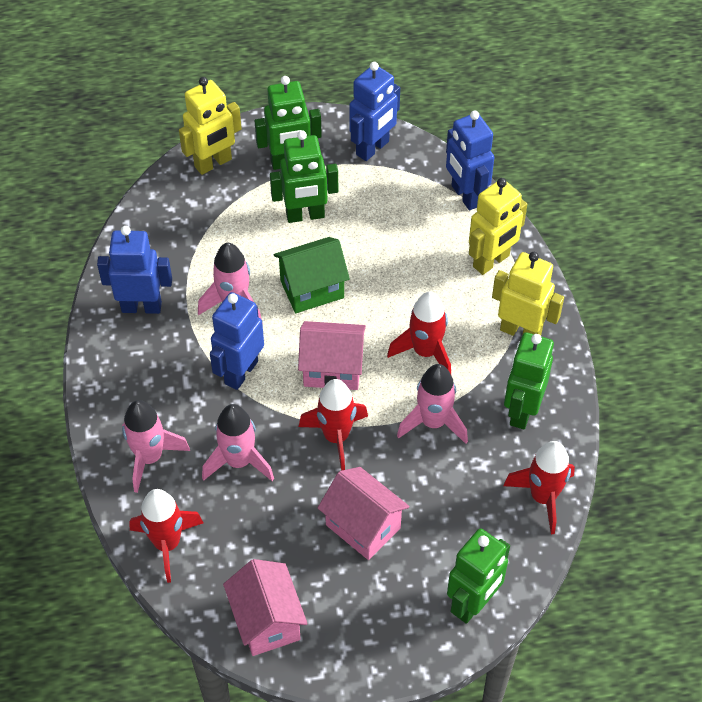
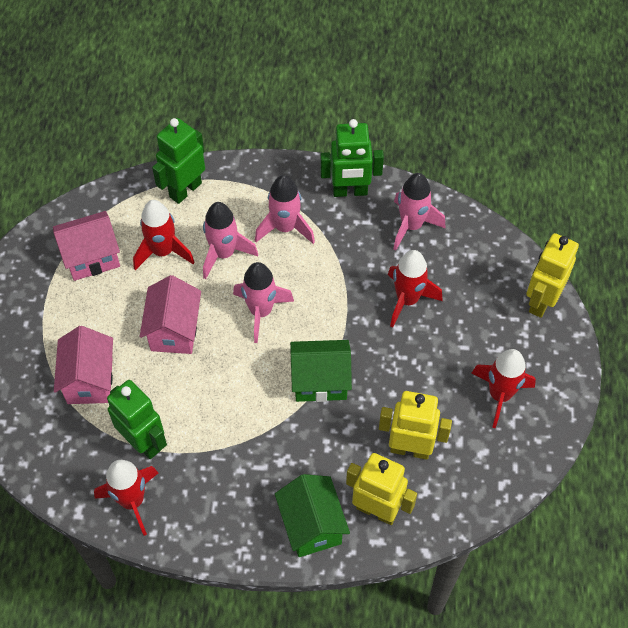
blue robot: [97,226,172,314] [210,292,264,390] [349,62,400,161] [446,110,494,210] = 4 -> none = 0
green house: [273,237,350,313] = 1 -> [275,474,350,557] [290,340,352,402] = 2
green robot: [255,76,322,170] [270,130,338,223] [447,529,510,624] [504,332,554,429] = 4 -> [107,380,167,459] [152,118,205,204] [320,119,384,197] = 3

